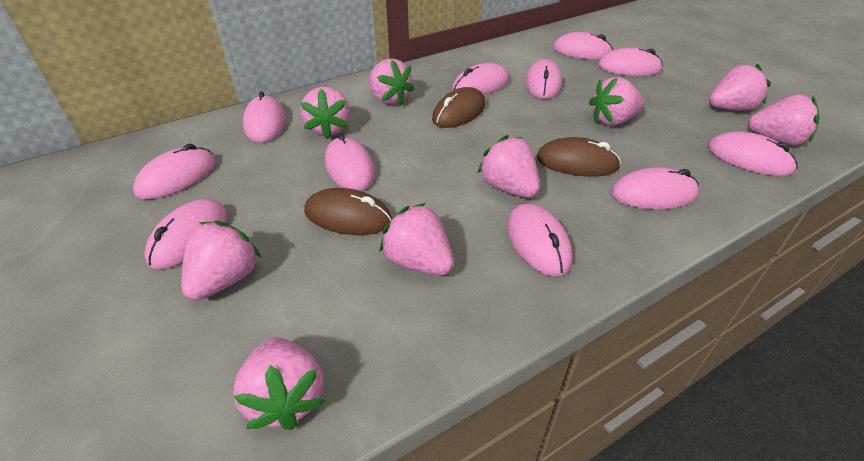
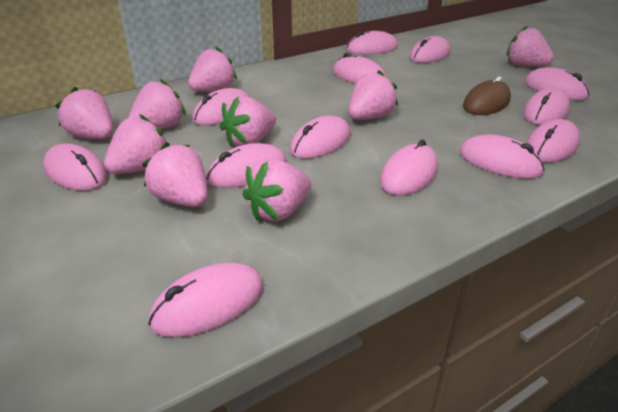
brown mouse: [304,188,392,235] [432,87,485,128] [537,137,621,177] = 3 -> [463,76,511,115] = 1
pink mouse: [133,144,216,199] [144,199,228,269] [243,91,286,143] [325,133,375,191] [452,63,509,95] [507,203,573,276] [525,59,562,99] [553,32,613,60] [598,48,663,76] [611,167,699,210] [708,132,797,176] = 11 -> [43,143,107,191] [148,263,263,337] [192,88,250,125] [206,143,287,188] [290,116,351,159] [333,53,386,83] [346,31,398,54] [380,140,438,195] [409,36,450,63] [460,135,545,179] [523,88,570,125] [525,67,590,100] [527,119,580,162] = 13

